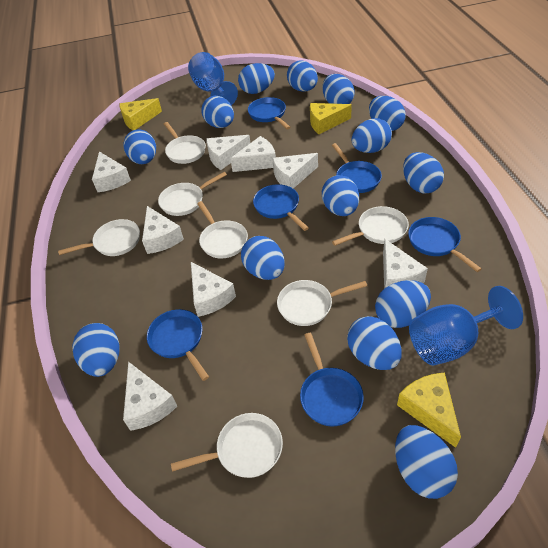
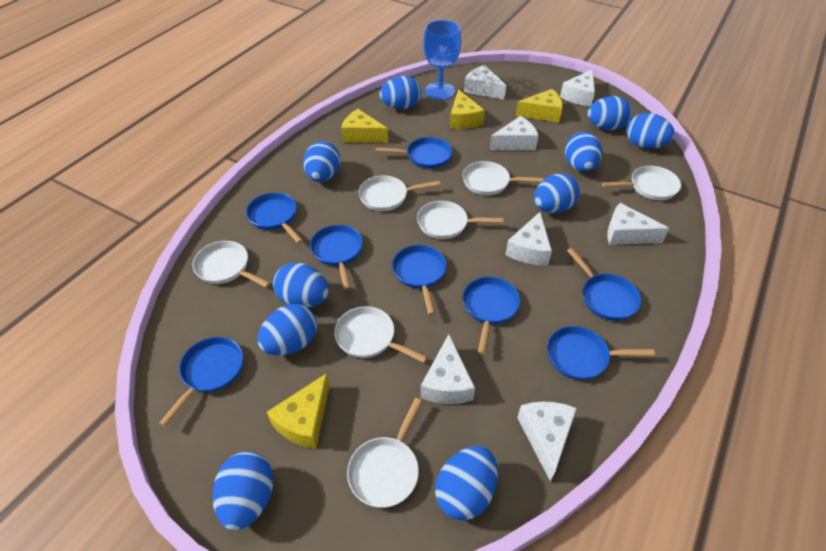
blue egg: [72,323,120,377] [123,129,156,164] [201,96,234,128] [238,63,275,94] [241,236,285,280] [287,60,318,92] [322,74,354,104] [322,175,359,216] [347,316,402,370] [351,118,392,153] [369,96,406,131] [375,280,431,328] [395,425,458,499] [403,152,444,193] = 14 -> [212,451,273,530] [257,304,317,355] [273,263,329,307] [303,141,340,182] [379,76,421,109] [435,446,498,520] [534,173,580,213] [565,132,602,172] [587,96,632,130] [627,113,675,149] = 10
blue goblet: [188,52,238,105] [409,286,523,366] = 2 -> [423,20,461,100] = 1
blue pan: [147,309,209,381] [248,97,291,129] [253,184,309,231] [300,333,364,426] [332,143,382,193] [408,217,482,272] = 6 -> [159,337,243,427] [246,192,303,243] [310,225,363,290] [376,137,452,169] [392,245,447,315] [463,277,520,354] [547,326,655,380] [567,248,641,321] = 8
white cheese: [92,152,131,192] [123,362,177,431] [142,206,184,254] [191,262,236,317] [206,135,250,170] [230,136,276,172] [272,153,318,189] [383,239,428,289] = 8 -> [421,334,475,404] [464,65,506,99] [490,116,539,150] [505,212,552,265] [517,402,577,482] [560,69,595,106] [607,203,669,245] = 7
yellow cheese: [120,98,162,130] [310,103,352,134] [397,372,461,448] = 3 -> [267,373,330,449] [341,109,388,143] [450,89,485,129] [516,89,563,122] = 4

